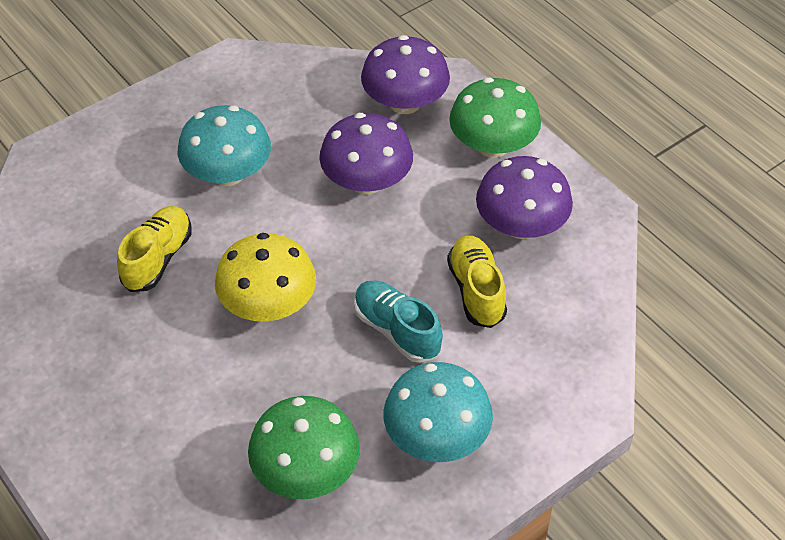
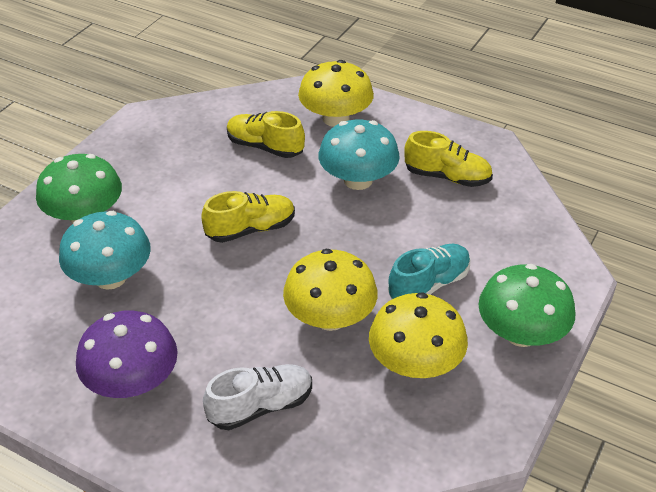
purple mushroom: [319,113,413,194] [361,35,450,114] [476,156,573,239] = 3 -> [76,310,178,398] = 1
white shoe: none = 0 -> [203,364,312,430] = 1
yellow mushroom: [215,233,316,322] = 1 -> [283,249,378,331] [298,60,374,127] [369,292,468,378] = 3
yellow shoe: [117,206,192,292] [447,236,507,328] = 2 -> [201,191,295,243] [227,111,305,158] [405,131,493,187] = 3

